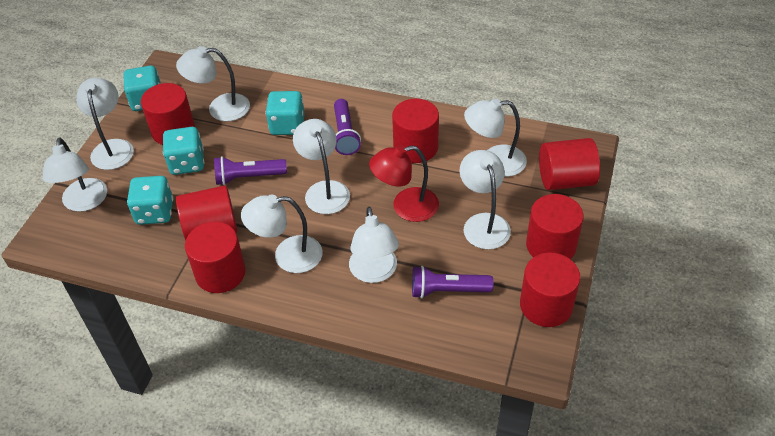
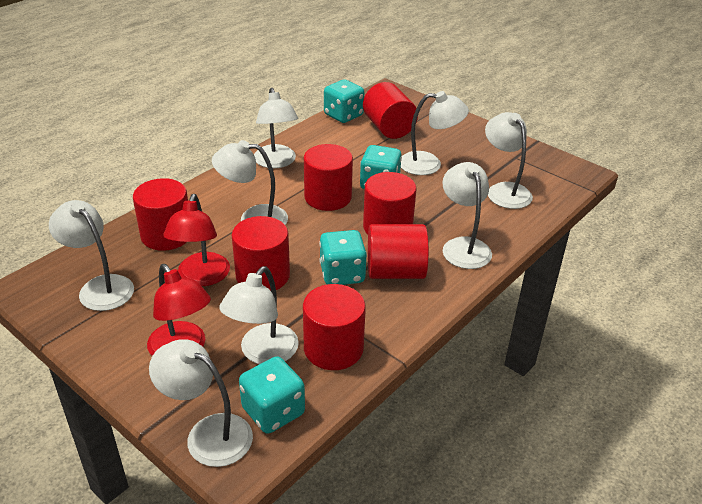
purple flashlight: [214,156,287,185] [334,99,361,155] [412,266,494,299] = 3 -> none = 0
red lamp: [369,145,439,222] = 1 -> [147,264,211,356] [163,194,230,286] = 2

